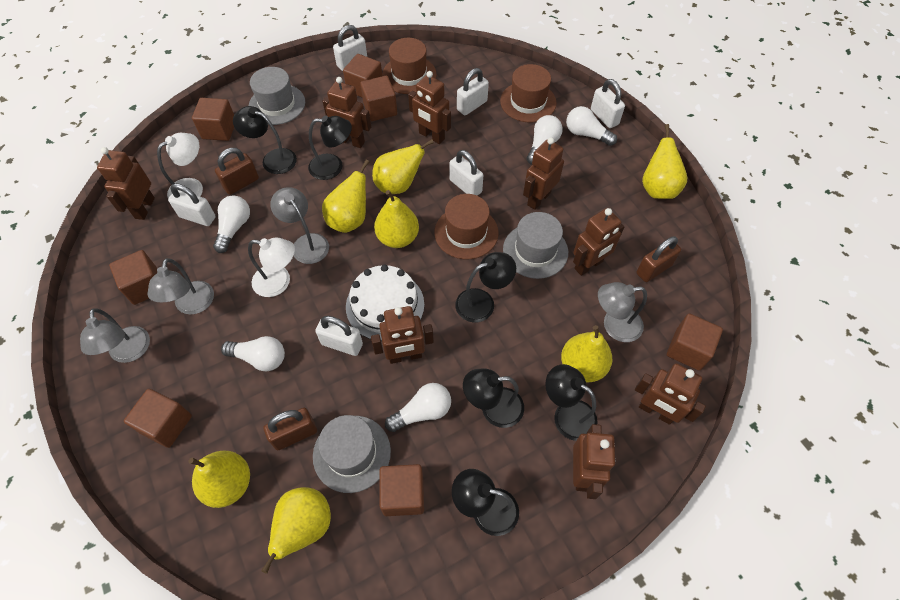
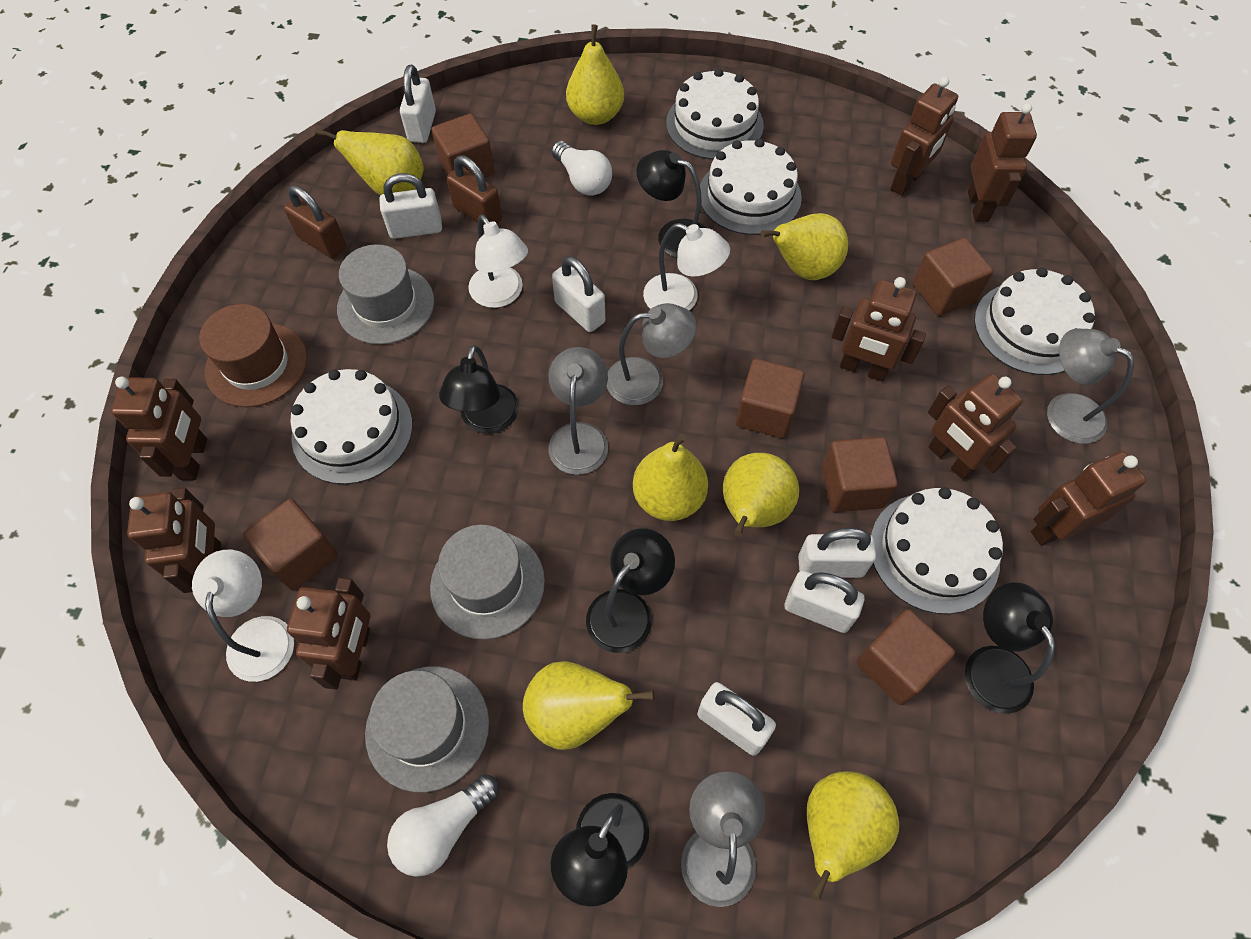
black lamp: [233,106,297,174] [308,116,352,180] [452,469,519,536] [455,252,516,322] [463,369,524,428] [545,364,598,441] = 6 -> [439,345,519,434] [551,793,649,906] [586,528,675,653] [636,150,706,258] [965,582,1055,714] = 5
brown cube: [109,250,157,305] [124,389,192,448] [192,98,234,141] [343,54,382,97] [360,76,397,121] [380,464,424,516] [667,314,723,371] = 7 -> [243,499,338,591] [431,113,495,178] [736,358,805,438] [822,437,898,512] [856,609,955,705] [913,238,993,316] = 6
brown hat: [382,38,437,94] [434,194,499,259] [500,64,556,122] = 3 -> [199,304,307,407] = 1
brown padlock: [215,148,259,195] [264,408,317,450] [636,236,681,282] = 3 -> [284,185,346,259] [446,155,502,226] = 2
white cake: [346,264,424,341] = 1 -> [290,369,413,484] [666,68,764,160] [700,138,802,235] [871,487,1003,614] [974,267,1095,375] = 5
white lamp: [157,133,203,199] [248,238,295,297] = 2 -> [192,550,294,682] [468,215,528,308] [643,223,730,310] = 3
white light bulb: [213,195,250,253] [221,336,285,371] [385,383,451,432] [527,115,563,165] [566,106,617,146] = 5 -> [387,774,499,877] [552,141,612,196] = 2

